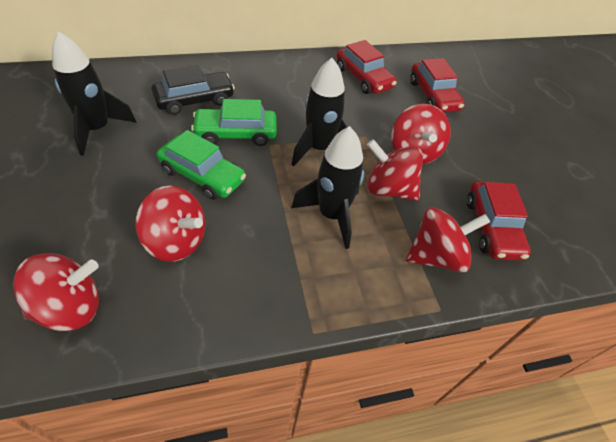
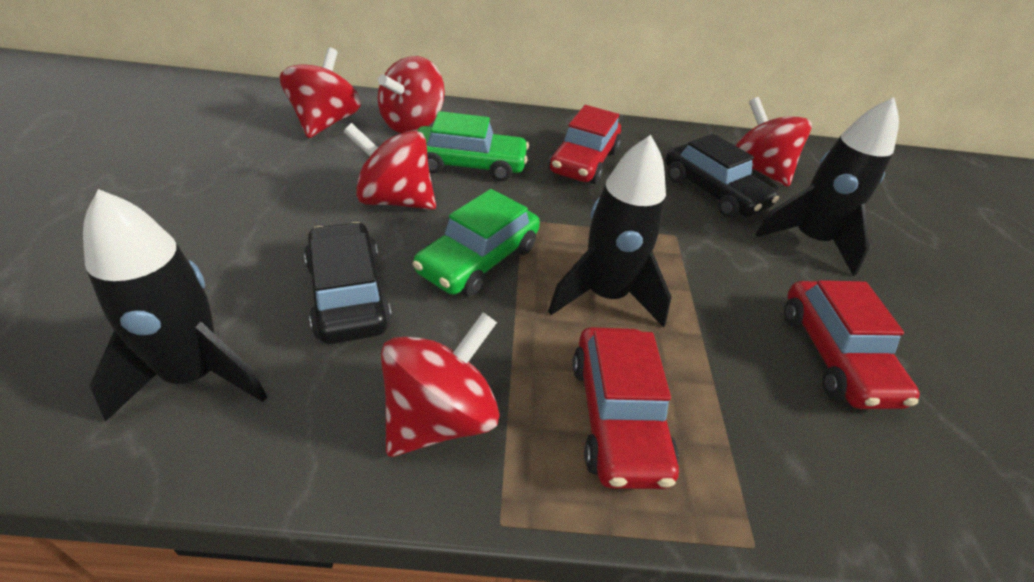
black car: [152,65,235,115] = 1 -> [304,222,392,344] [665,134,779,218] = 2

